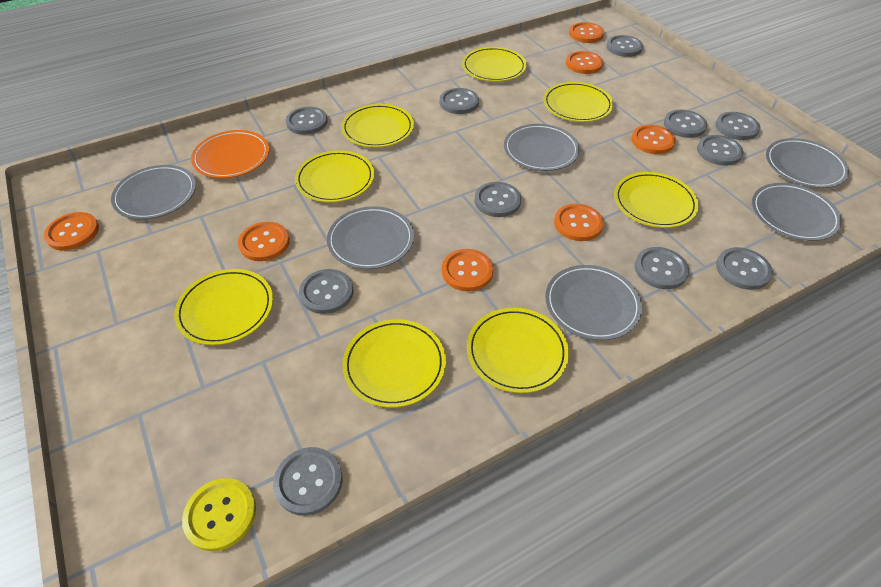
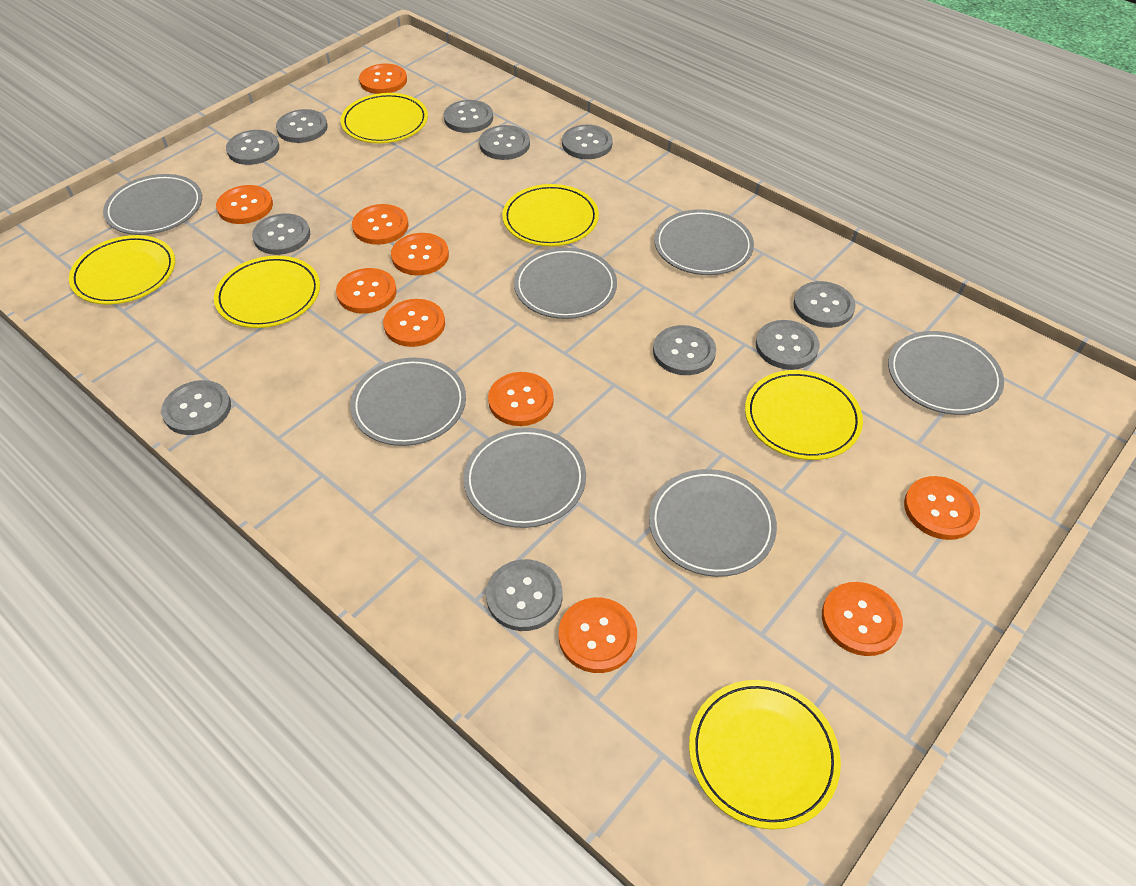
grey plate: [111,165,196,220] [327,206,414,269] [504,124,580,171] [545,265,642,340] [752,183,842,241] [766,138,849,188] = 6 -> [103,174,202,235] [350,358,466,446] [463,428,586,528] [514,248,617,319] [649,469,777,577] [654,209,754,275] [888,331,1004,415] = 7
orange button: [44,212,99,251] [238,222,290,261] [442,249,494,291] [554,203,604,241] [566,51,603,74] [569,22,604,43] [631,125,676,154] = 7 -> [216,185,273,224] [336,268,397,313] [352,204,409,245] [359,63,407,94] [383,299,445,347] [391,233,449,275] [488,372,554,426] [559,597,637,673] [822,582,903,656] [904,476,980,540] = 10
orange plate: [191,130,269,178] = 1 -> none = 0
yellow button: [182,478,256,551] = 1 -> none = 0
yellow plate: [174,269,273,345] [295,150,374,203] [341,104,414,148] [342,319,446,408] [462,47,527,82] [467,308,569,393] [543,82,614,122] [614,172,699,228] = 8 -> [69,235,175,305] [214,256,320,328] [341,93,428,143] [502,184,599,246] [689,680,841,830] [745,370,863,460] = 6

